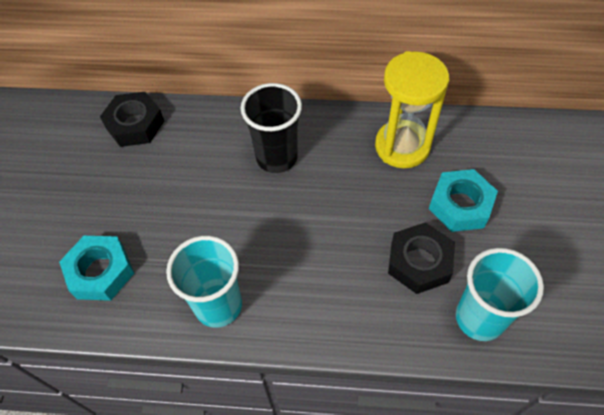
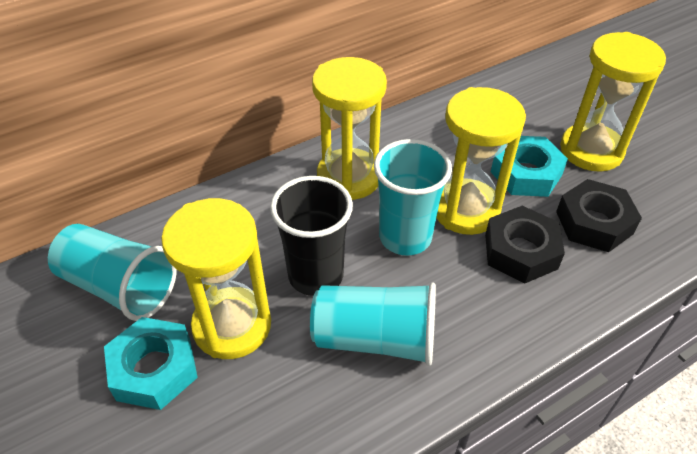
turquoise cup: [166,236,242,328] [456,248,544,341] = 2 -> [48,224,177,321] [310,282,436,366] [374,139,452,255] = 3
yellow hourglass: [375,51,449,168] = 1 -> [161,198,271,359] [312,57,387,200] [436,87,526,235] [560,32,666,172] = 4

